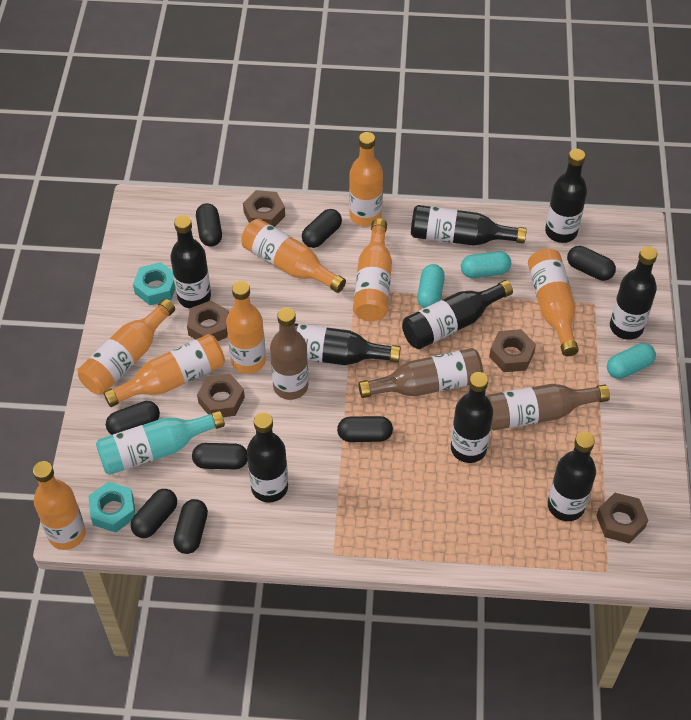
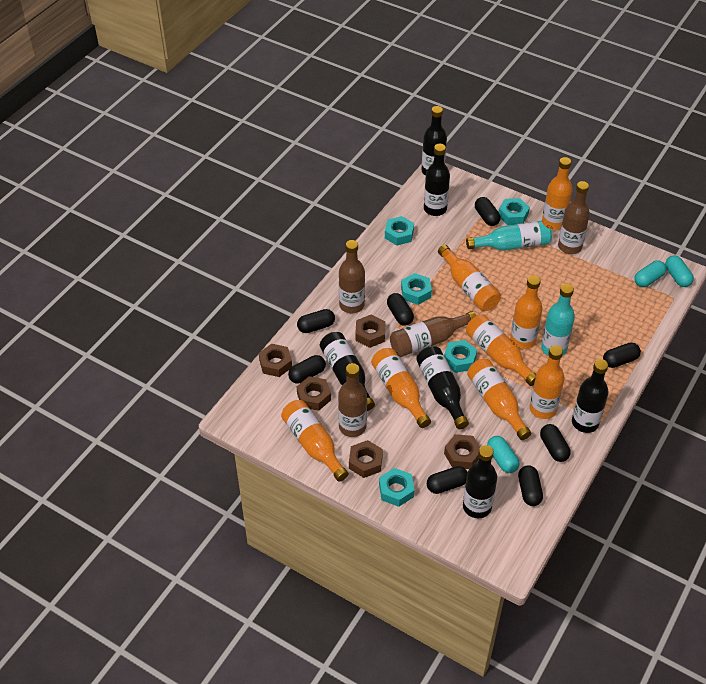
black bottle: [170,215,211,309] [247,412,288,503] [295,323,401,365] [402,280,513,349] [411,205,527,246] [451,372,493,463] [545,149,587,243] [548,432,596,521] [610,246,657,340] = 9 -> [320,332,375,411] [416,346,469,429] [421,106,447,176] [424,144,450,216] [463,445,497,518] [572,359,608,433] = 6
brown bottle: [270,307,308,400] [358,348,483,398] [486,384,610,430] = 3 -> [338,363,367,437] [339,240,365,313] [390,311,476,357] [558,181,590,254] = 4
turquoise bottle: [96,410,225,475] = 1 -> [466,220,552,251] [541,284,575,356] = 2
turquoise nut: [88,482,135,533] [133,262,175,305] = 2 -> [379,468,414,507] [385,216,414,246] [401,273,432,305] [444,340,477,373] [499,198,530,225] = 5

